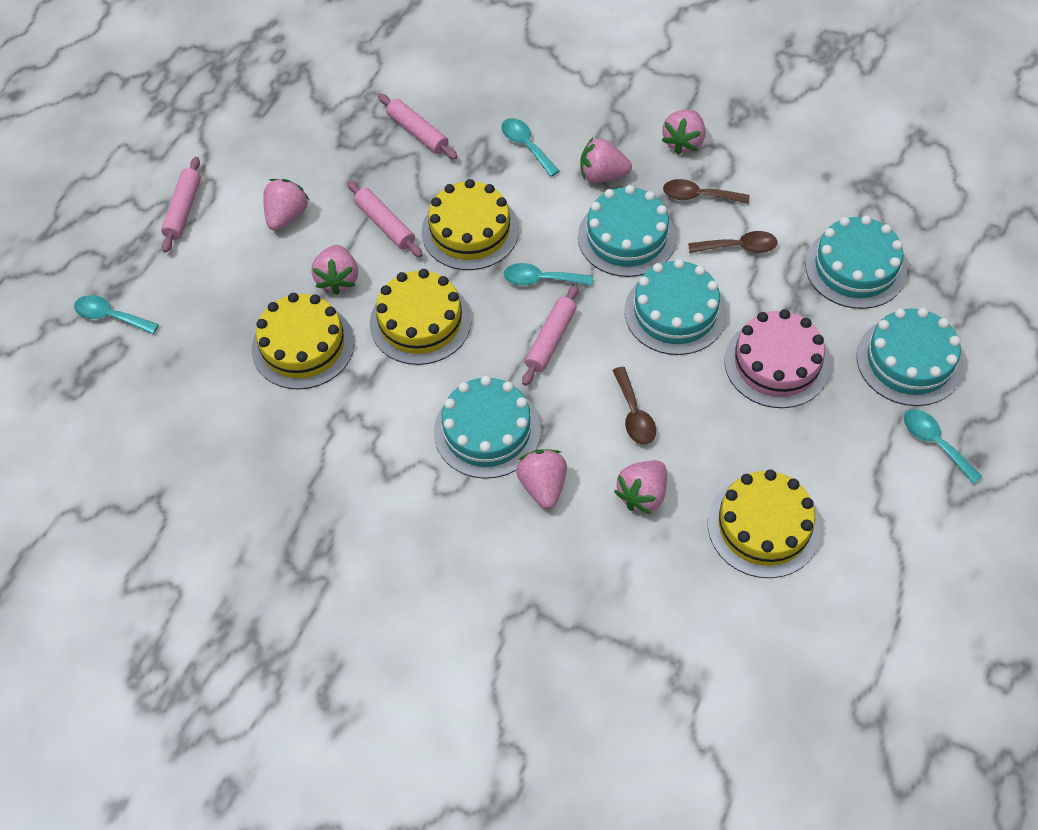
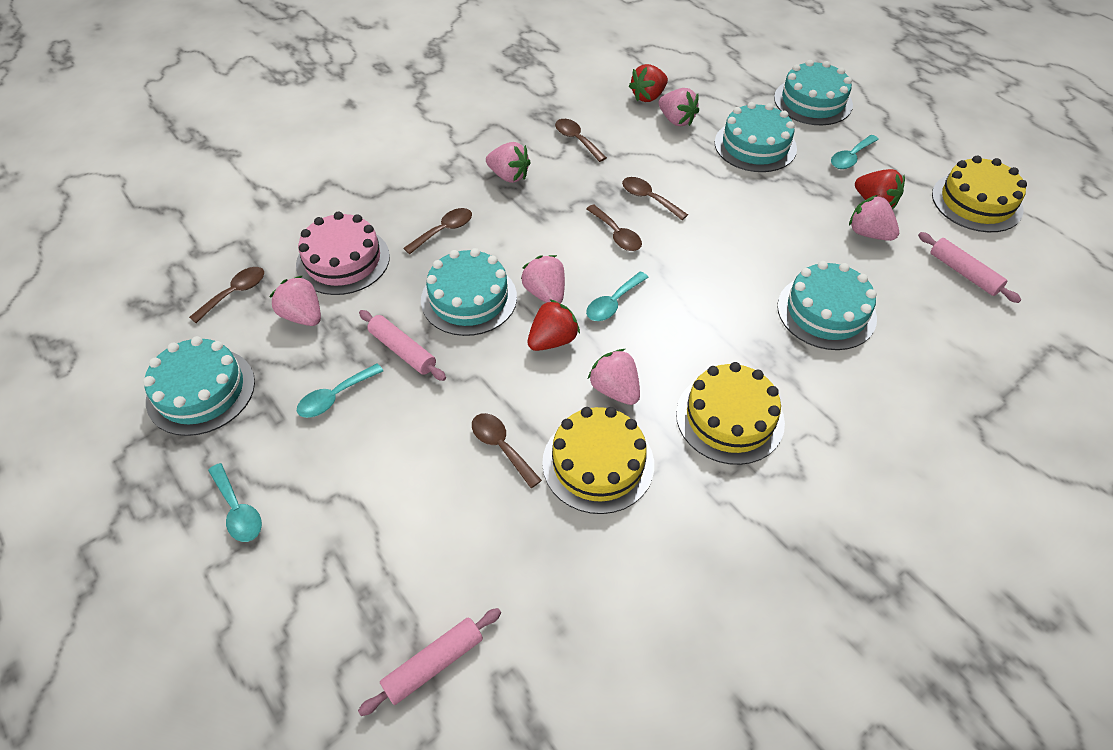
brown spoon: [613,367,656,445] [663,179,750,204] [688,231,778,253] = 3 -> [189,267,264,323] [403,208,472,254] [472,413,542,488] [555,119,607,162] [586,205,642,251] [622,177,688,220] = 6
pink rolling pin: [161,157,201,253] [347,181,423,257] [378,94,458,160] [522,285,579,386] = 4 -> [358,608,501,716] [359,310,446,381] [918,232,1021,303] = 3
red strawberry: none = 0 -> [528,299,580,351] [629,64,668,102] [855,169,905,209] = 3
yellow cake: [252,293,354,390] [370,269,471,365] [421,179,519,270] [708,470,821,578] = 4 -> [542,407,654,514] [676,362,785,465] [932,156,1027,232] = 3

